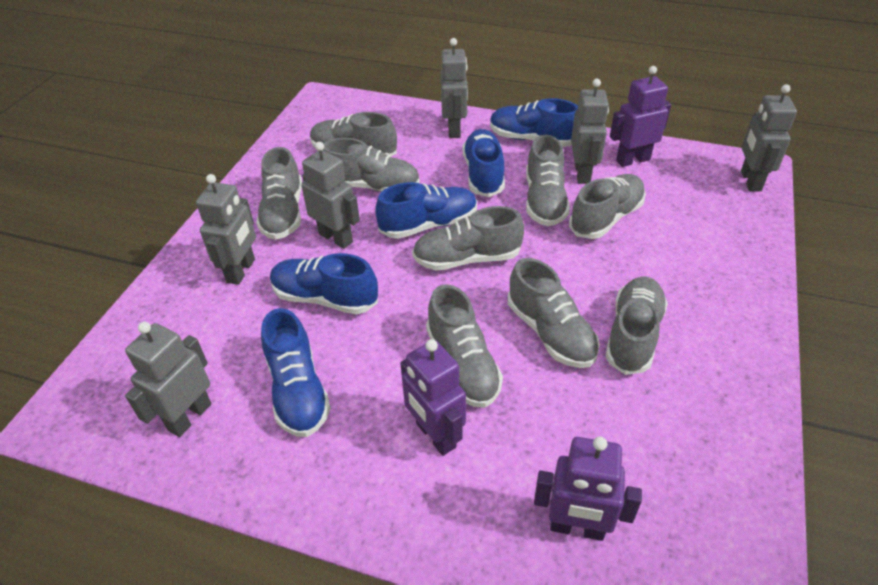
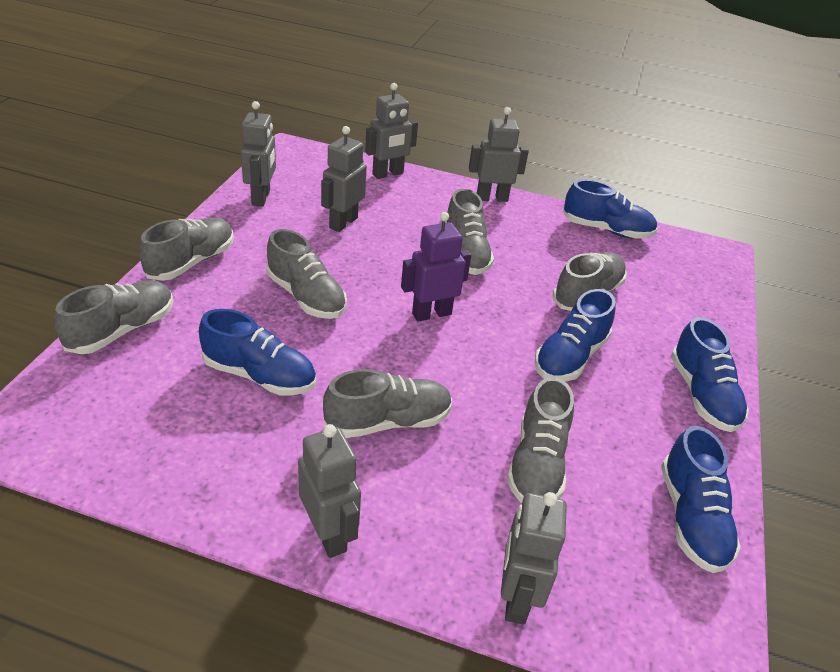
grey shoe: [256,147,302,240] [310,112,397,157] [323,138,420,192] [412,206,524,271] [426,284,503,408] [508,258,600,368] [526,135,570,226] [569,174,646,239] [605,276,668,375] = 9 -> [54,281,173,354] [139,218,233,281] [266,229,347,319] [323,369,452,438] [445,189,494,275] [507,377,574,503] [553,252,627,311] = 7
purple robot: [400,339,466,456] [534,436,642,541] [610,66,671,167] = 3 -> [401,212,471,322] = 1

